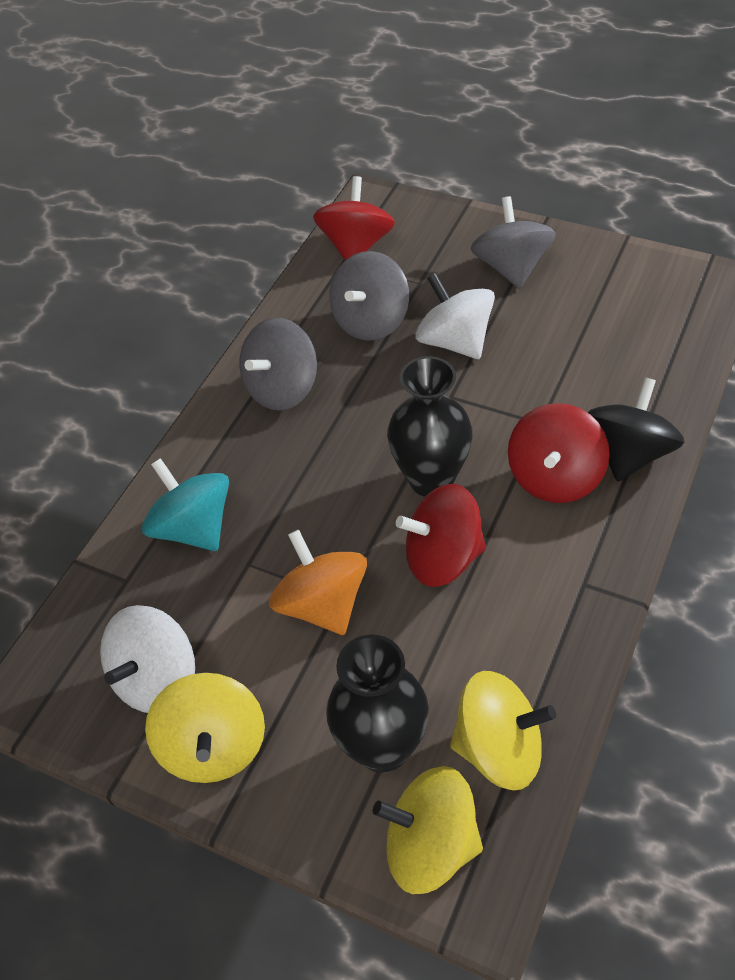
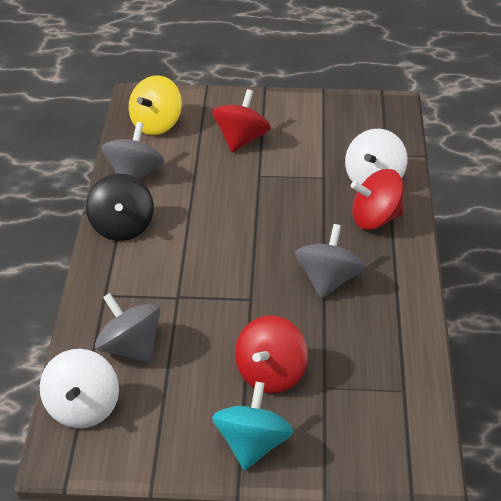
black vase: [326,634,429,773] [387,356,473,497] = 2 -> none = 0
orange spinning top: [269,530,367,635] = 1 -> none = 0
yellow spinning top: [145,673,265,783] [373,766,483,894] [450,671,556,790] = 3 -> [129,75,182,135] = 1

